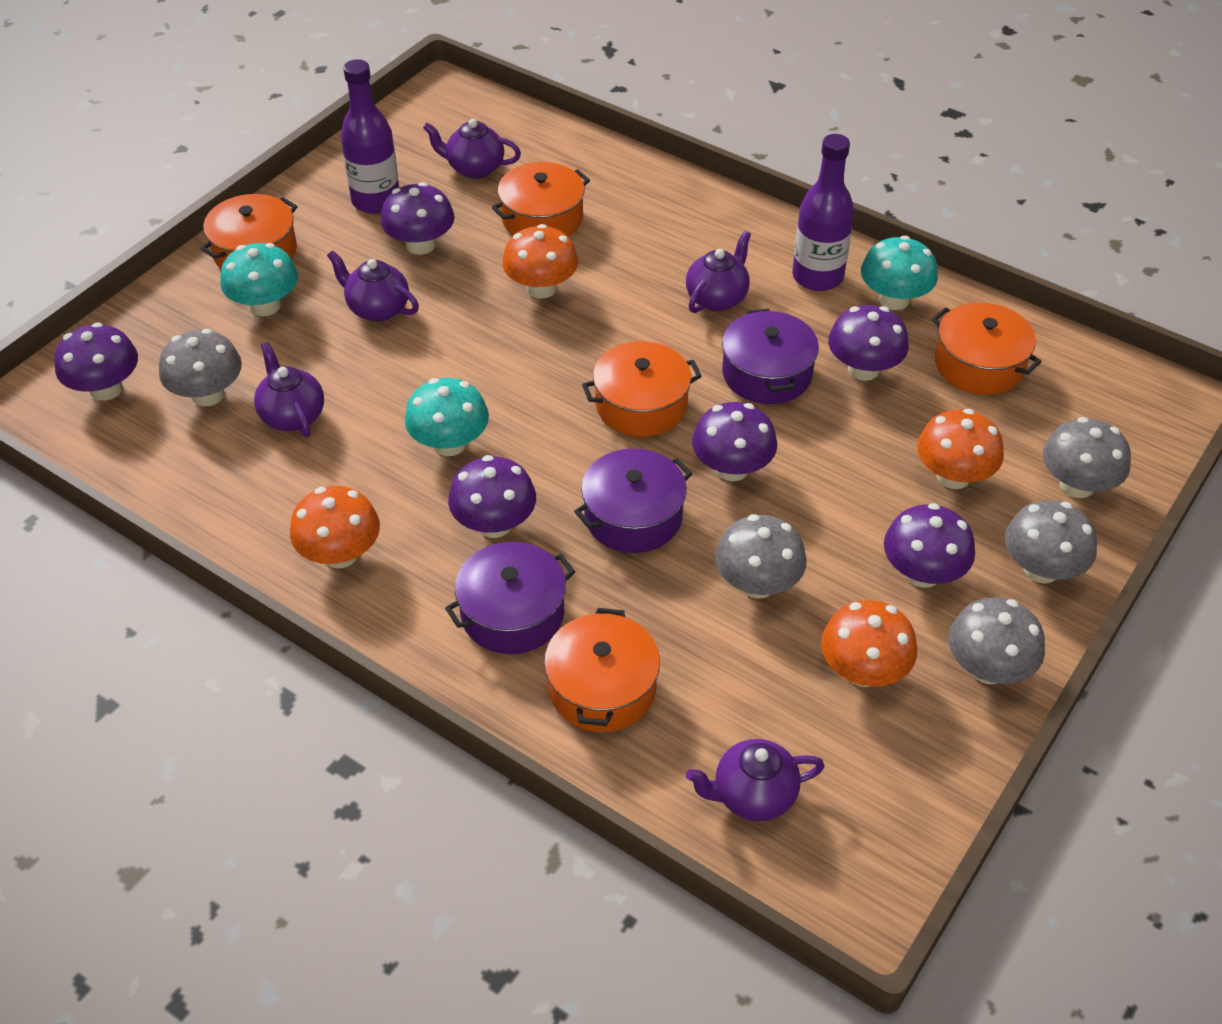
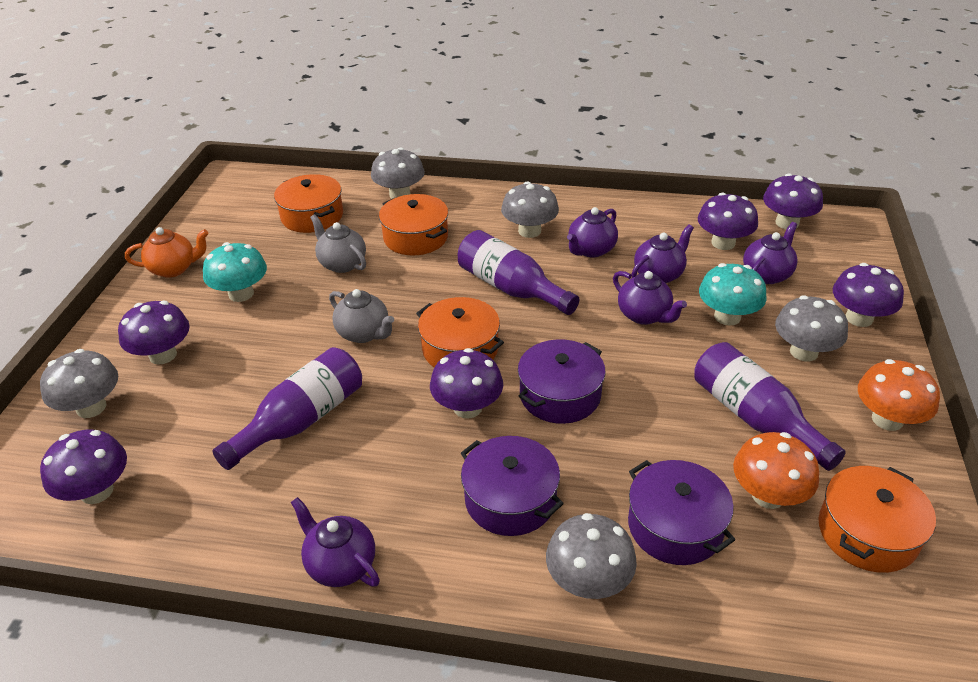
grey teapot: none = 0 -> [310,214,366,273] [329,289,394,343] = 2
orange mushroom: [290,486,380,569] [502,224,578,299] [821,600,917,687] [917,409,1004,489] = 4 -> [733,432,819,509] [858,359,940,431] = 2
orange pot: [200,194,297,269] [492,162,590,236] [544,608,660,732] [582,341,702,437] [932,302,1042,395] = 5 -> [274,174,343,233] [379,194,448,256] [416,297,504,367] [818,466,936,573] = 4
orange teapot: none = 0 -> [125,227,208,278] = 1
purple bottle: [341,59,399,214] [792,134,854,291] = 2 -> [213,347,362,470] [458,230,580,315] [694,342,846,471] = 3
turquoise mushroom: [220,243,298,316] [405,378,489,456] [861,236,938,310] = 3 -> [203,242,267,302] [699,263,767,326] = 2

